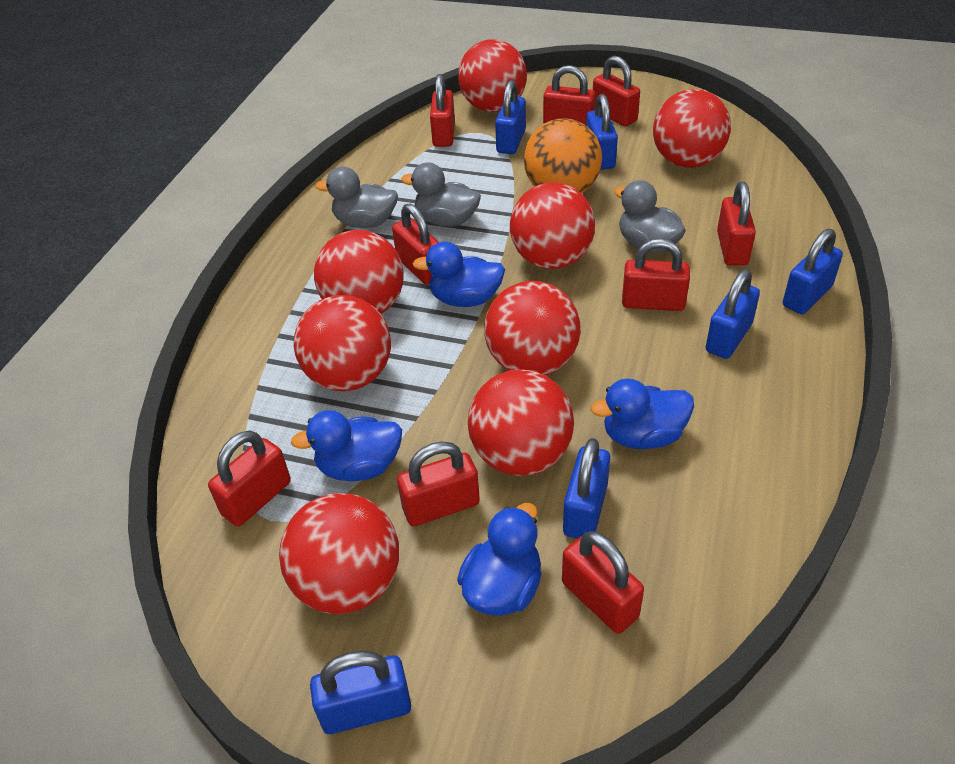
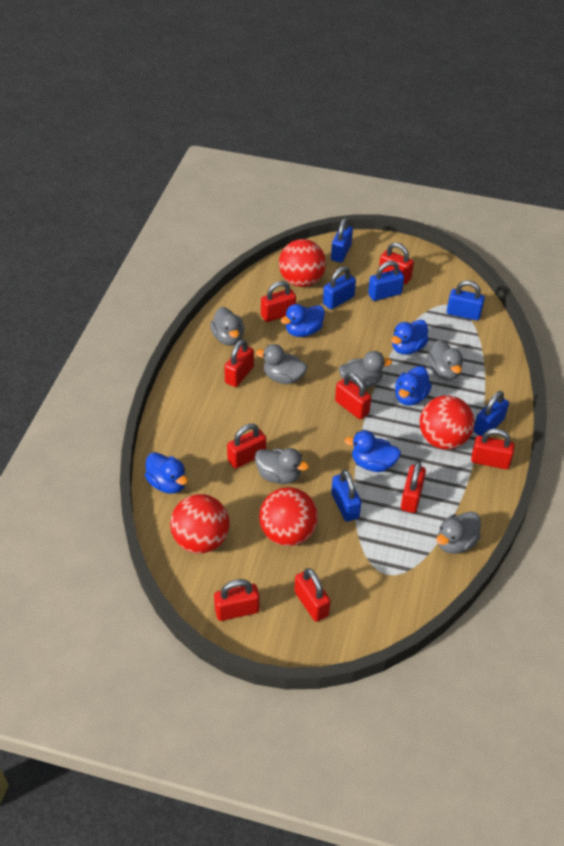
blue duck: [291,410,402,481] [413,242,505,307] [457,503,542,616] [591,379,694,449] = 4 -> [145,452,188,494] [281,304,325,337] [344,430,401,472] [391,320,429,355] [395,366,432,406] = 5
grey duck: [315,167,398,228] [401,162,481,227] [614,180,686,253] = 3 -> [210,307,244,346] [255,448,309,484] [256,344,307,384] [339,351,392,389] [427,340,463,380] [436,511,481,554] = 6
orange ball: [524,118,602,193] = 1 -> none = 0
red ball: [279,493,399,614] [294,295,391,391] [314,230,404,314] [458,39,527,112] [468,369,574,476] [485,281,581,375] [510,182,595,269] [653,89,731,168] = 8 -> [170,494,230,554] [259,487,318,546] [279,239,326,287] [420,395,474,450] = 4

